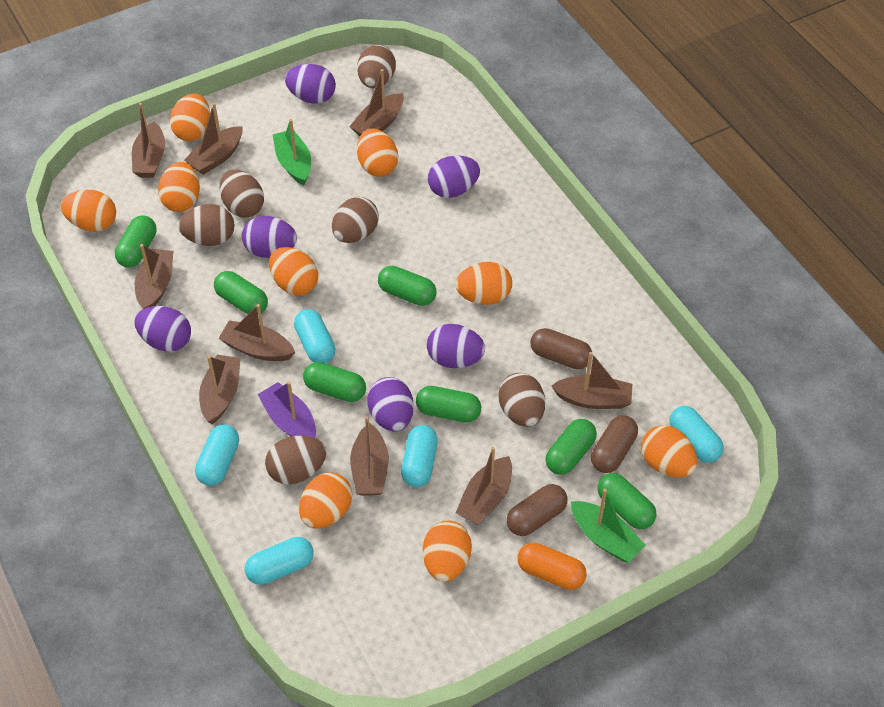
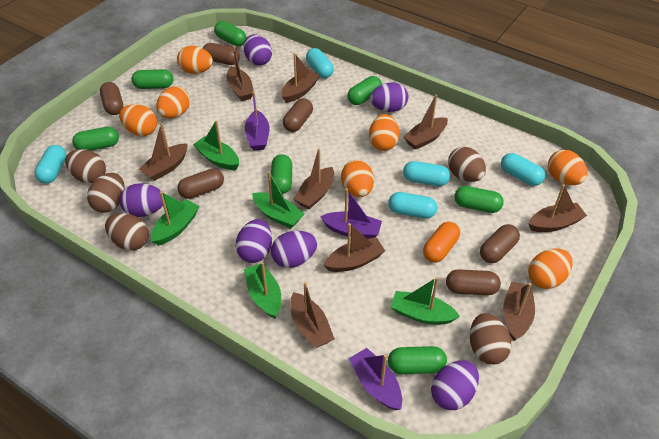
brown capsule: [506,484,568,536] [530,328,593,370] [591,415,638,473] = 3 -> [100,82,123,115] [177,168,224,199] [203,43,240,65] [283,98,313,132] [446,269,501,295] [480,224,520,263] = 6
brown egg: [178,204,235,246] [220,170,264,218] [265,436,327,485] [332,197,379,243] [357,45,396,88] [498,373,545,427] = 6 -> [65,149,106,183] [87,173,125,213] [105,213,149,251] [448,147,486,182] [470,313,512,364] = 5
green boat: [273,119,311,185] [571,489,646,563] = 2 -> [151,191,200,246] [193,120,239,170] [244,262,281,319] [252,171,304,228] [391,277,460,324] = 5
orange egg: [61,190,116,232] [158,162,200,212] [170,93,210,141] [269,247,318,296] [299,472,352,529] [357,129,398,177] [423,521,472,582] [455,262,512,305] [641,425,697,478] = 9 -> [119,104,157,136] [156,86,190,118] [177,46,213,74] [341,160,374,197] [369,114,400,151] [528,248,573,289] [548,150,587,185] = 7
purple boat: [257,381,316,438] = 1 -> [245,91,270,150] [320,188,382,239] [349,348,402,410] = 3

